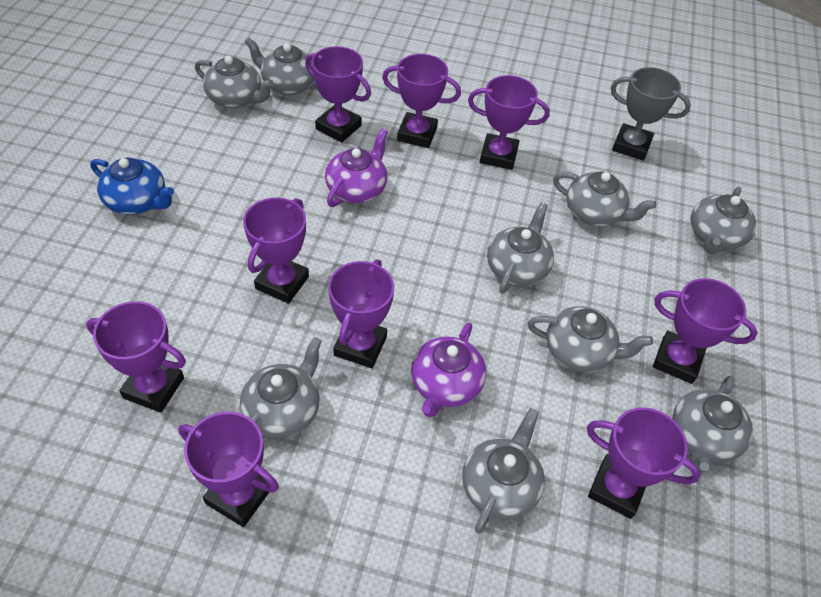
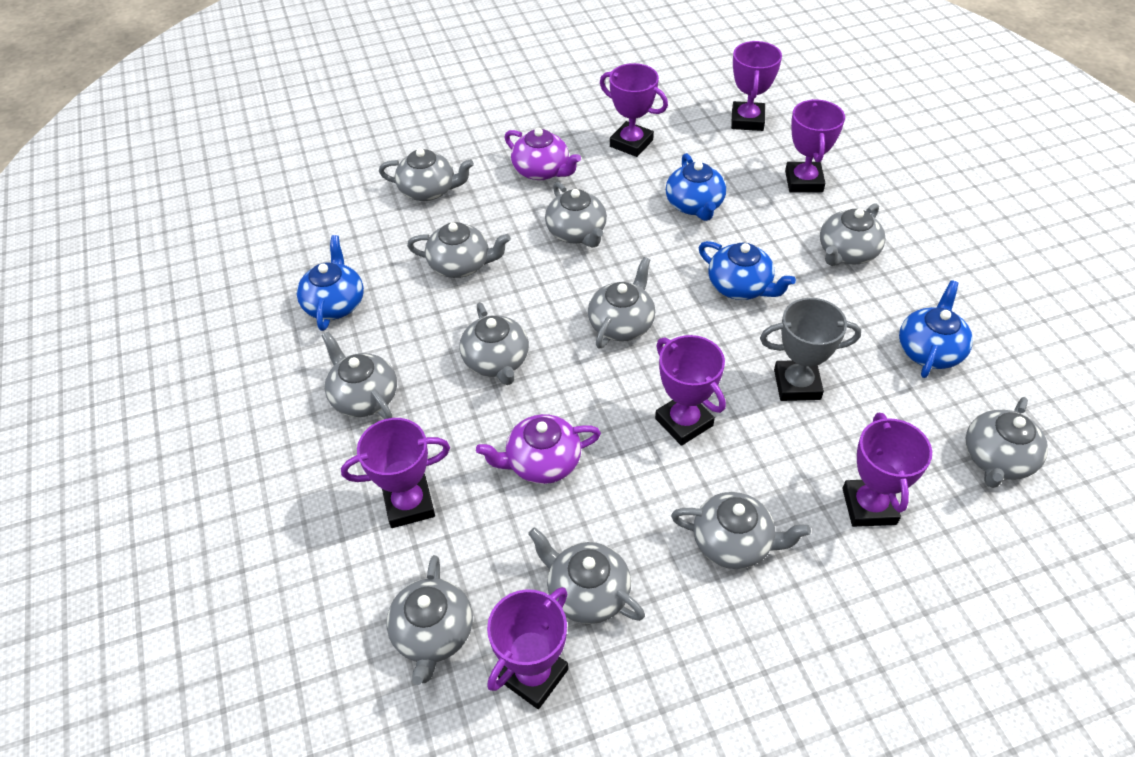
blue teapot: [90,158,174,215] = 1 -> [297,235,364,331] [666,153,726,221] [699,241,796,300] [899,280,973,378] = 4
grey teapot: [195,56,274,108] [240,337,322,438] [245,38,318,95] [462,408,545,534] [487,202,554,294] [528,306,653,373] [553,171,657,226] [672,376,753,473] [690,187,756,254] = 9 -> [321,332,397,419] [379,148,474,201] [387,555,473,685] [407,222,511,278] [459,303,529,385] [528,527,645,624] [545,182,607,248] [588,257,655,348] [671,492,811,569] [820,203,886,266] [966,397,1048,488] = 11
purple trophy: [86,301,186,413] [178,412,279,527] [243,197,309,303] [305,46,371,143] [328,259,394,368] [382,54,461,148] [468,75,550,170] [587,407,701,519] [653,278,758,384] = 9 -> [341,418,450,528] [487,587,568,709] [600,63,668,157] [655,335,726,446] [731,41,782,131] [785,99,845,192] [842,413,932,527] = 7

